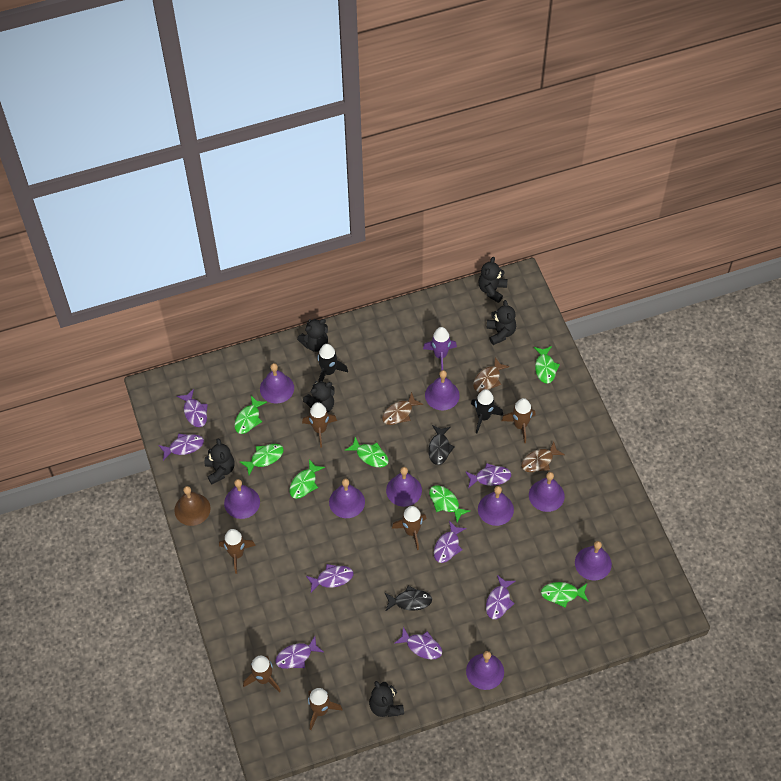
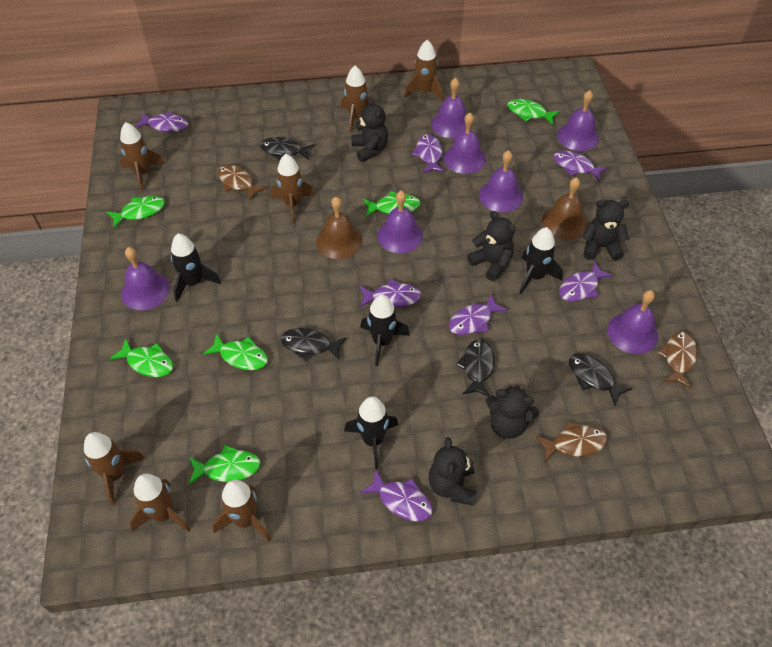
black fish: [385,586,432,611] [428,425,454,465] = 2 -> [260,137,315,160] [281,328,347,361] [456,339,495,396] [569,353,633,406] = 4
black rocket: [318,344,348,382] [471,389,503,433] = 2 -> [171,234,221,302] [344,396,398,469] [360,294,410,366] [520,227,563,294] = 4
black teddy bear: [205,438,235,484] [297,319,328,352] [303,381,335,413] [369,681,404,717] [478,257,508,303] [487,300,516,345] = 6 -> [351,97,388,162] [428,437,477,506] [467,211,515,281] [486,385,539,439] [582,200,629,261] = 5
brown bell: [174,486,211,526] = 1 -> [316,197,362,259] [542,177,587,240] = 2
brown rocket: [219,529,256,574] [243,656,281,693] [302,402,337,448] [308,688,343,730] [392,506,426,550] [502,398,535,443] = 6 -> [84,432,146,505] [120,122,165,191] [129,474,191,532] [212,480,271,541] [271,154,315,224] [341,66,377,133] [404,40,443,102] = 7
green fish: [234,396,267,434] [239,444,284,475] [289,459,325,499] [345,437,389,467] [429,485,470,522] [534,346,560,384] [541,582,589,608] = 7 -> [106,196,165,229] [109,338,173,377] [188,445,261,485] [203,334,268,370] [363,191,420,217] [507,99,560,125] = 6
purple bell: [224,479,260,519] [260,363,294,403] [329,479,365,518] [386,467,422,507] [425,370,460,410] [466,651,504,690] [478,486,514,526] [529,472,565,512] [575,541,612,581] = 9 -> [121,247,170,310] [377,191,423,253] [431,78,472,138] [444,113,486,174] [479,150,523,212] [557,90,599,151] [607,290,658,354] = 7
purple fish: [158,433,204,461] [177,389,208,427] [275,636,323,669] [306,564,353,593] [394,627,442,659] [434,521,467,563] [465,463,511,488] [486,575,515,619] = 8 -> [134,111,188,132] [360,279,422,307] [360,469,433,521] [412,134,445,174] [449,294,508,335] [553,151,609,182] [559,261,613,302] = 7
purple rocket: [423,327,457,371] = 1 -> none = 0

